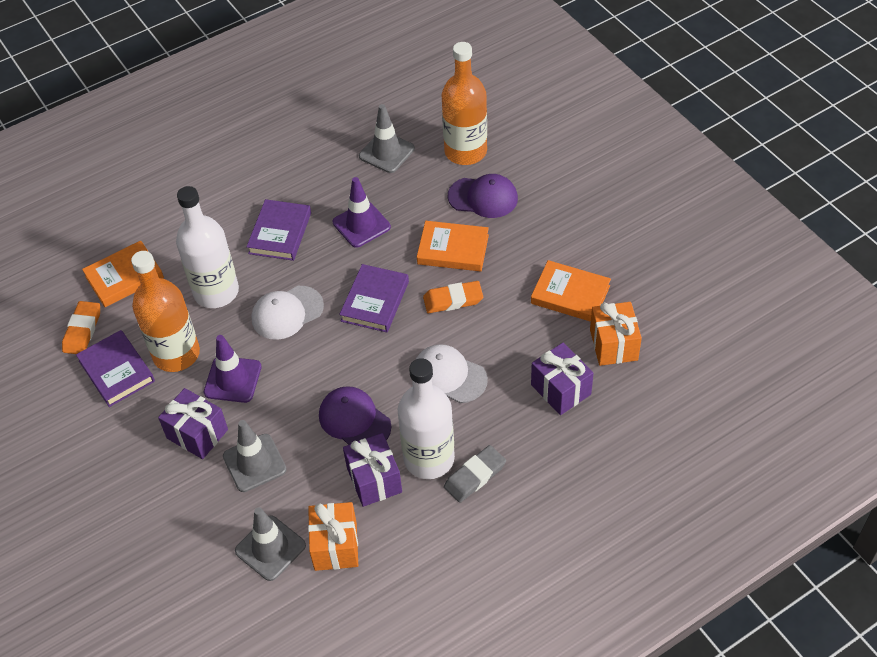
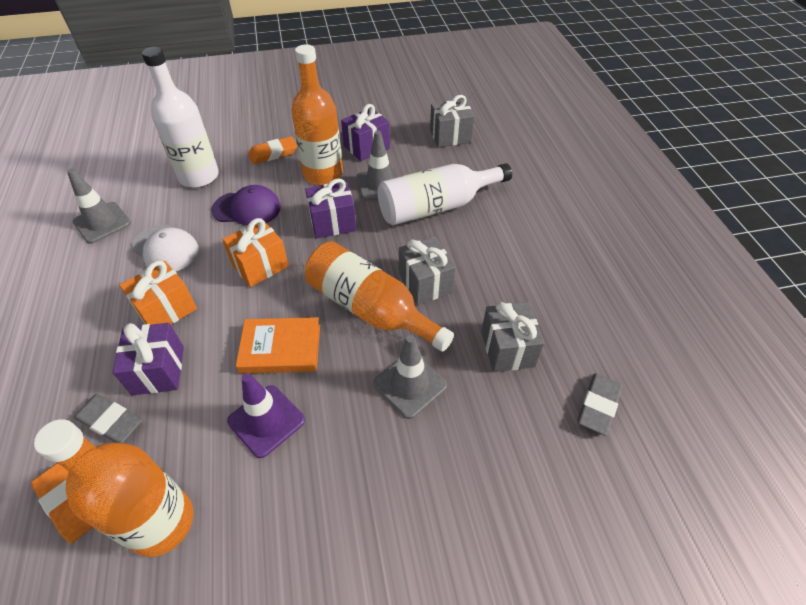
grey eraser: [444,445,506,503] = 1 -> [74,394,142,443] [578,373,622,436] = 2
grey gift: none = 0 -> [399,236,456,305] [430,95,475,147] [481,302,544,372] = 3
orange book: [82,241,164,307] [417,221,489,271] [531,260,611,322] = 3 -> [236,317,320,374] = 1
orange bottle: [131,251,200,372] [442,42,487,165] = 2 -> [34,419,194,557] [291,44,343,185] [305,241,454,352] = 3
purple book: [76,330,155,407] [246,199,311,261] [339,264,409,332] = 3 -> none = 0
purple cap: [319,386,391,445] [448,174,518,218] = 2 -> [211,185,281,226] = 1
purple traffic cone: [204,335,262,403] [333,177,391,248] = 2 -> [227,373,305,458] = 1
white cap: [252,286,324,340] [415,344,488,403] = 2 -> [131,225,199,272] = 1

